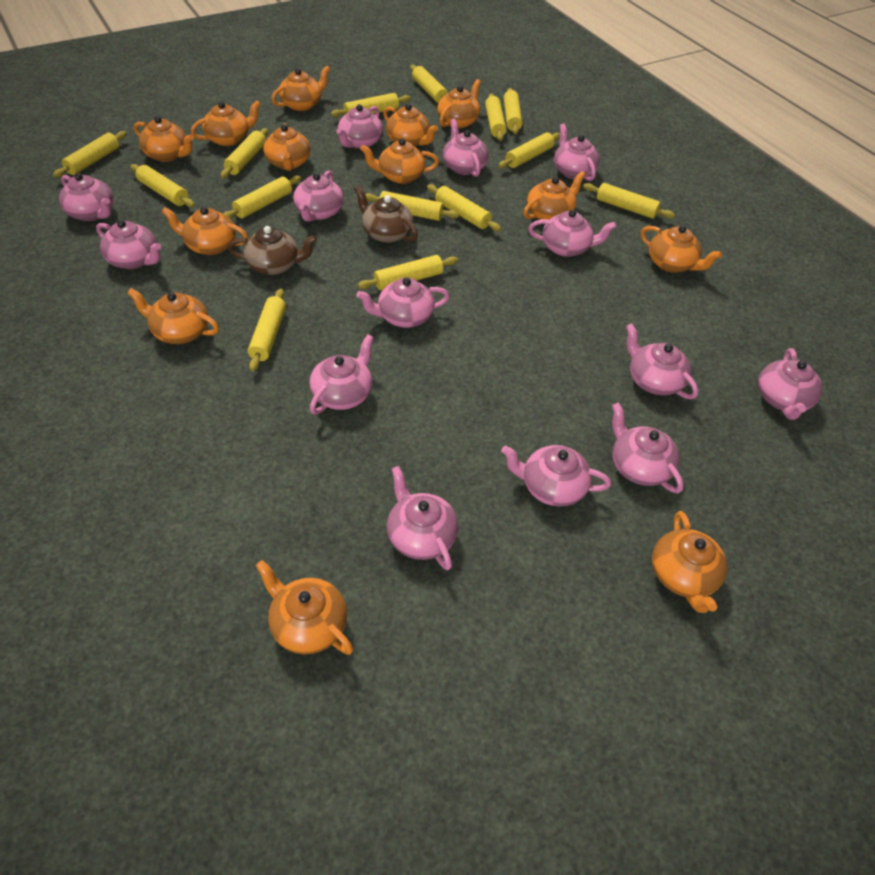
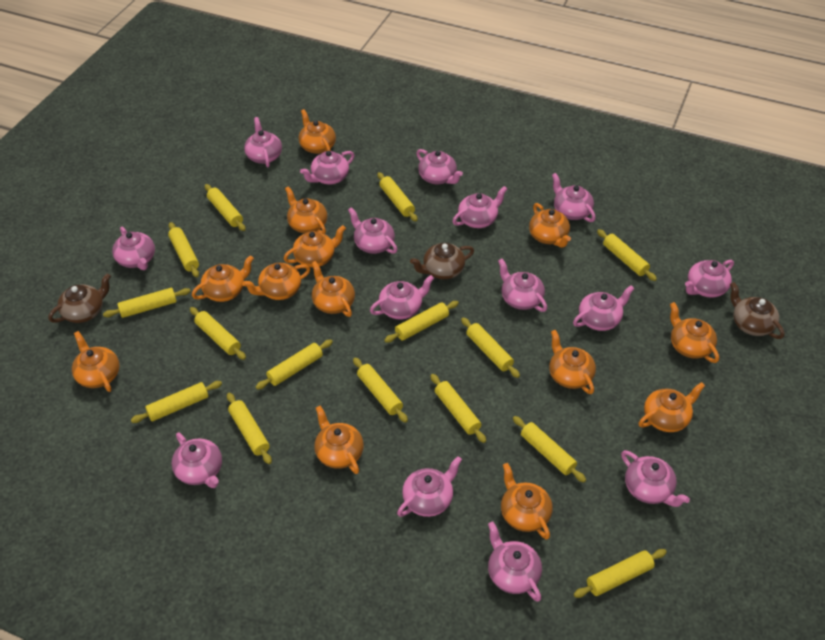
brown teapot: [228,226,317,275] [354,186,418,243] = 2 -> [49,273,111,323] [410,243,474,279] [730,282,785,339] = 3
pink teapot: [59,173,114,221] [96,220,161,269] [293,171,343,222] [310,335,374,414] [336,104,383,149] [356,277,450,328] [387,466,458,570] [443,119,489,177] [501,445,611,507] [528,209,616,257] [554,123,600,181] [612,402,684,493] [626,323,698,399] [758,348,822,420] = 14 -> [112,226,155,270] [171,432,222,488] [244,117,282,167] [300,151,355,185] [348,207,397,254] [370,275,434,319] [397,456,462,517] [416,149,463,184] [452,186,507,228] [488,522,542,602] [498,258,547,312] [552,173,596,222] [573,285,635,331] [621,450,690,507] [685,260,734,298] = 15
yellow rolling pin: [53,131,127,178] [130,164,195,207] [221,128,268,178] [223,176,301,219] [248,289,286,372] [331,93,411,117] [358,255,458,290] [365,191,460,221] [410,65,448,103] [427,184,501,231] [485,94,507,141] [498,133,560,168] [504,88,522,134] [583,183,675,219] = 14 -> [103,288,191,318] [131,381,222,423] [168,222,199,277] [190,307,246,360] [205,184,246,231] [227,393,272,464] [256,340,333,390] [353,358,408,423] [377,172,418,222] [384,301,459,343] [430,374,486,443] [461,317,520,378] [513,416,586,483] [574,549,667,598] [597,229,657,281] = 15

